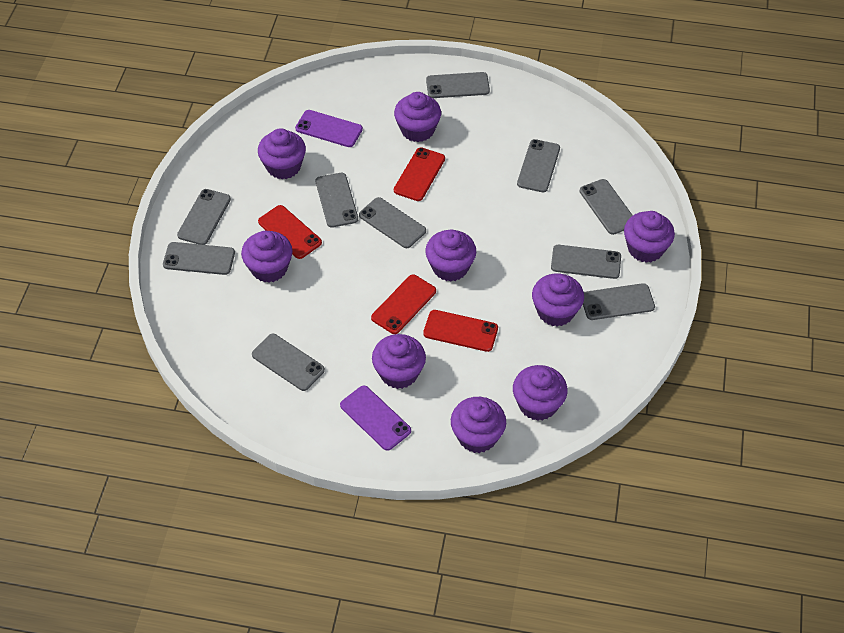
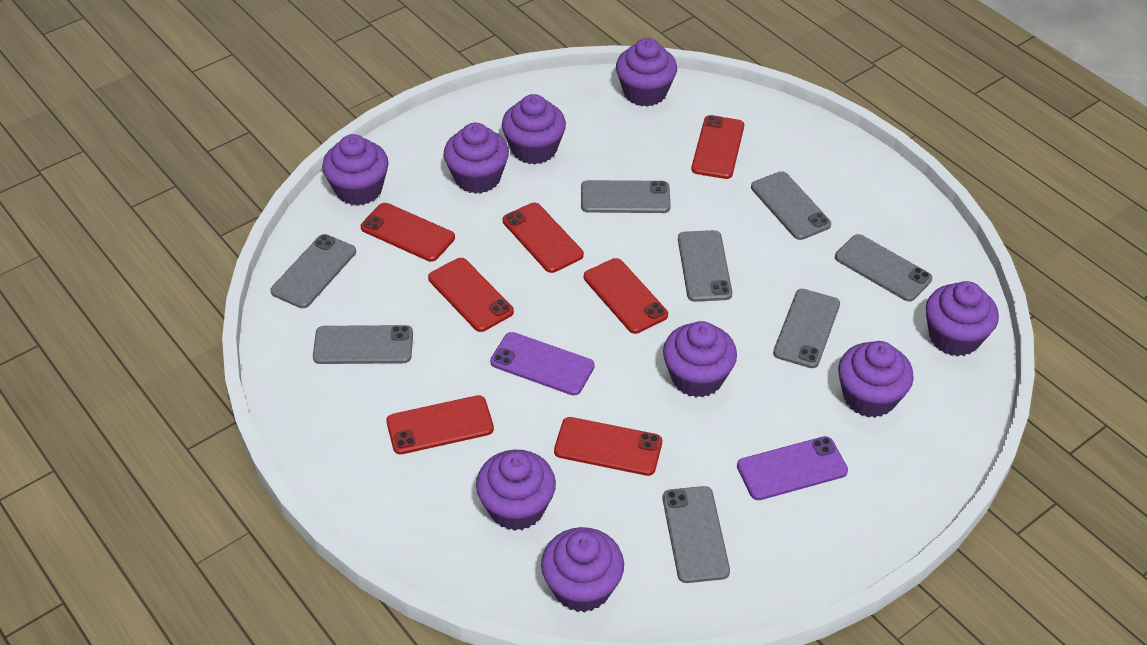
grey phone: [163,242,235,275] [177,189,231,245] [252,334,325,391] [315,173,358,228] [359,197,426,248] [426,72,490,98] [517,139,560,192] [551,245,621,279] [580,179,633,235] [583,283,655,320] = 10 -> [270,234,356,308] [313,325,413,364] [581,180,671,213] [663,486,730,583] [678,230,732,302] [751,171,831,240] [773,289,840,368] [835,234,932,302] = 8
red phone: [258,205,322,259] [371,275,436,334] [394,147,445,201] [423,310,498,352] = 4 -> [361,203,455,262] [386,395,494,454] [428,258,514,332] [503,203,584,273] [554,417,662,476] [584,258,668,334] [691,115,744,179] = 7

